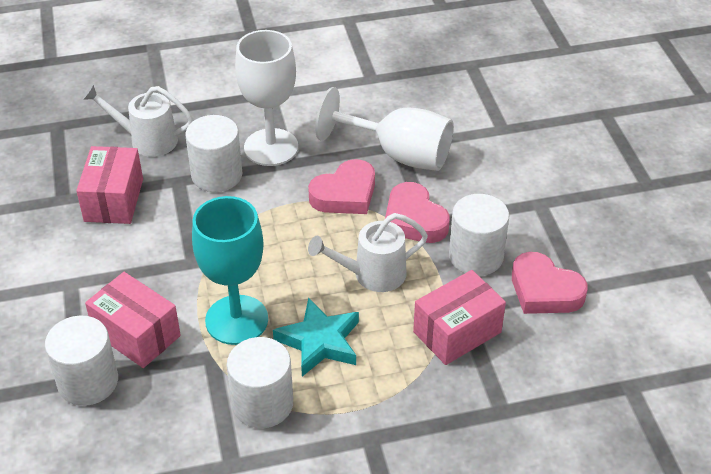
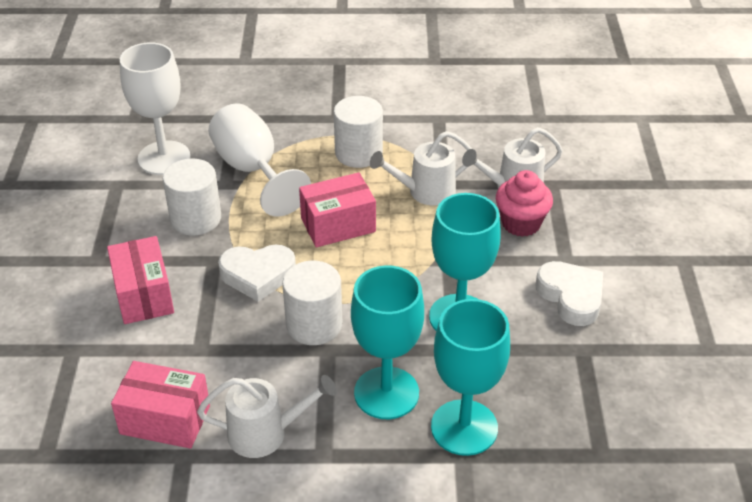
pink cupcake: none = 0 -> [496,170,553,237] = 1
pink heart: [308,159,375,214] [385,182,450,243] [512,252,588,314] = 3 -> none = 0
turquoise goblet: [192,196,268,345] = 1 -> [351,265,424,419] [429,193,501,331] [431,299,510,456] = 3
turquoise star: [273,297,359,377] = 1 -> none = 0
white cylinder: [45,315,118,406] [185,115,242,192] [227,337,293,428] [449,194,509,276] = 4 -> [163,158,221,236] [282,261,342,345] [334,96,383,168] = 3
white heart: none = 0 -> [218,245,296,302] [536,261,603,326] = 2
white watering can: [83,85,193,157] [308,213,428,292] = 2 -> [197,375,337,458] [370,131,472,206] [462,127,563,189] = 3

